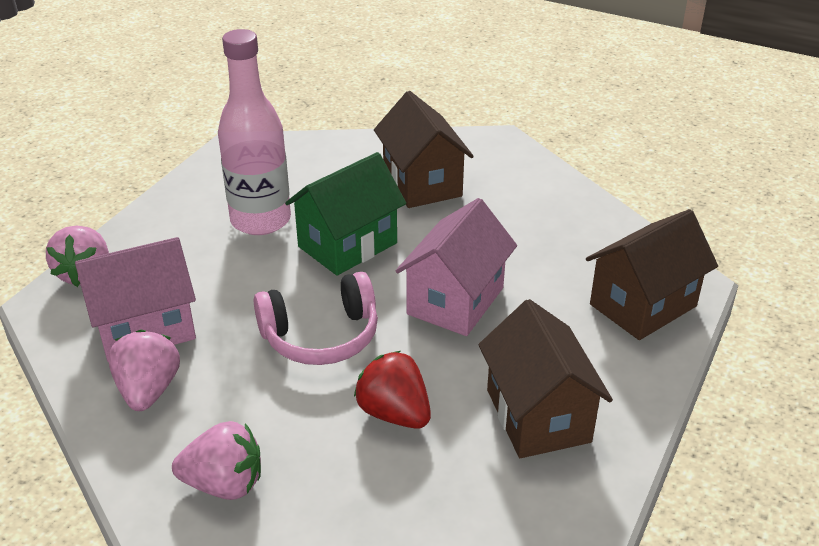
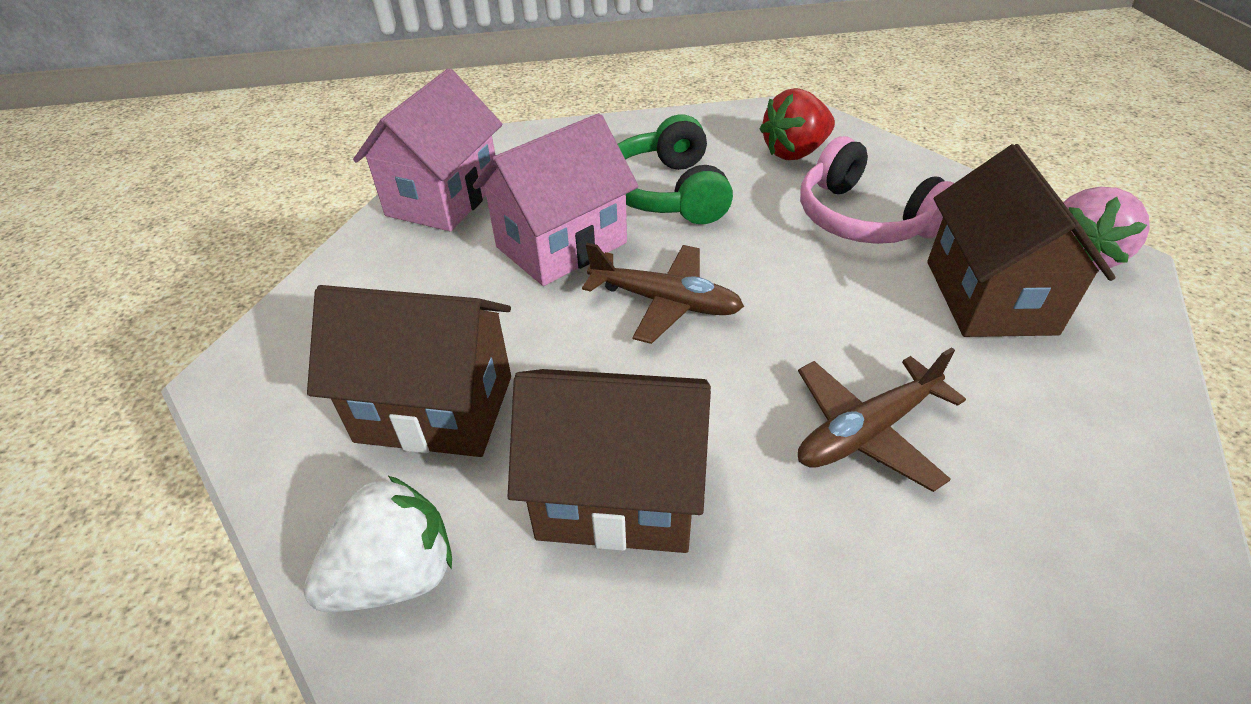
brown plane: none = 0 -> [582,243,744,344] [798,347,966,492] = 2
green headphones: none = 0 -> [618,114,733,224] = 1
green house: [285,152,406,276] = 1 -> none = 0
pink bottle: [218,29,291,235] = 1 -> none = 0
pink strawberry: [46,226,109,287] [108,329,180,411] [172,421,261,500] = 3 -> [1063,187,1150,270] = 1
white strawberry: none = 0 -> [304,476,452,612] = 1

